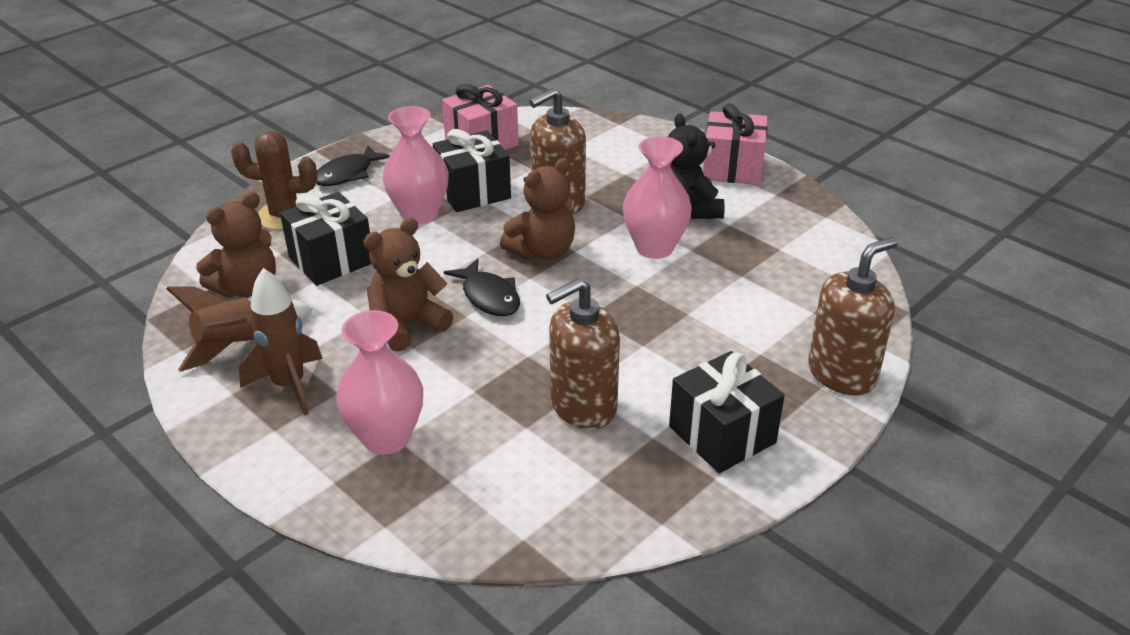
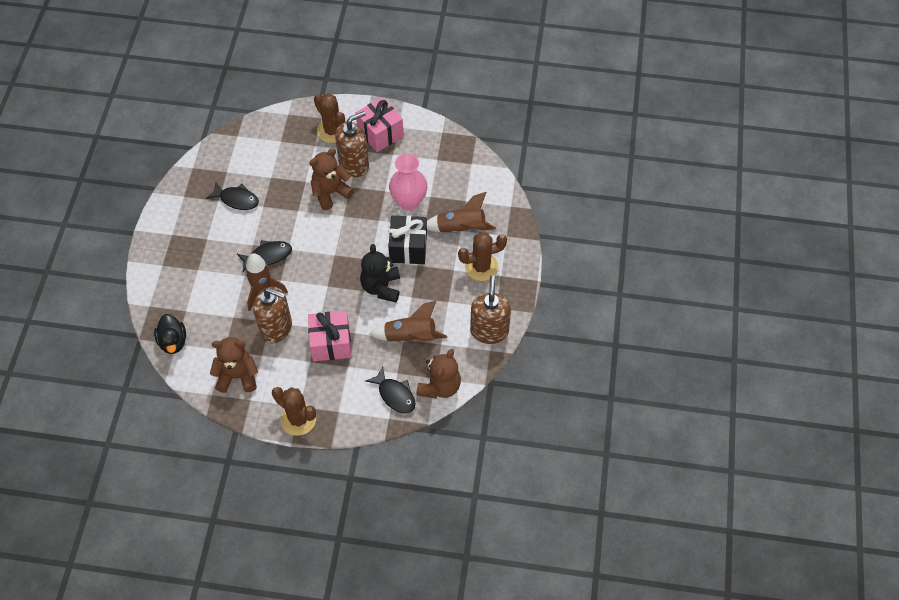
black duck: none = 0 -> [154,314,186,354] = 1
black fish: [316,145,390,186] [444,259,520,316] = 2 -> [206,181,259,210] [237,240,292,272] [365,367,416,413] = 3
black gift: [280,192,371,286] [433,129,511,212] [669,351,785,473] = 3 -> [389,216,427,264] = 1
brown cactus: [231,131,317,230] = 1 -> [272,387,316,436] [314,94,345,143] [458,232,507,281] = 3
brown rocket: [166,286,313,372] [239,268,323,416] = 2 -> [245,253,288,311] [369,300,447,343] [427,192,496,233] = 3
pink vase: [336,310,423,455] [382,106,449,224] [623,136,692,259] = 3 -> [389,153,427,210] = 1

